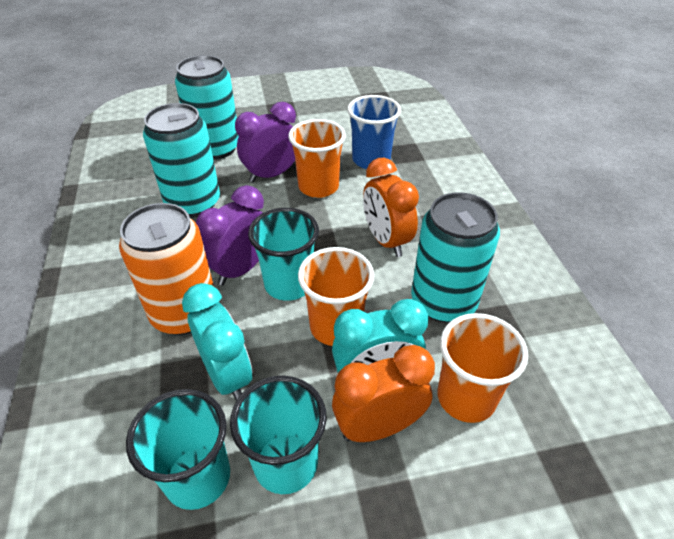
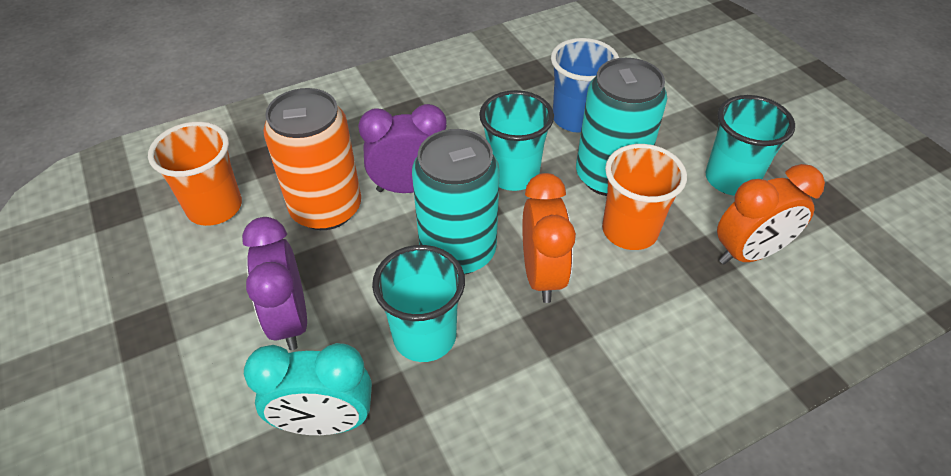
orange cup: [288,119,346,198] [298,247,374,346] [438,313,528,423] = 3 -> [148,122,242,226] [602,144,687,250] = 2
turquoise can: [143,103,220,217] [175,55,239,160] [411,192,500,323] = 3 -> [412,129,500,275] [576,58,667,196] = 2
turquoise clock: [182,283,253,401] [332,299,429,373] = 2 -> [244,343,372,435] = 1

